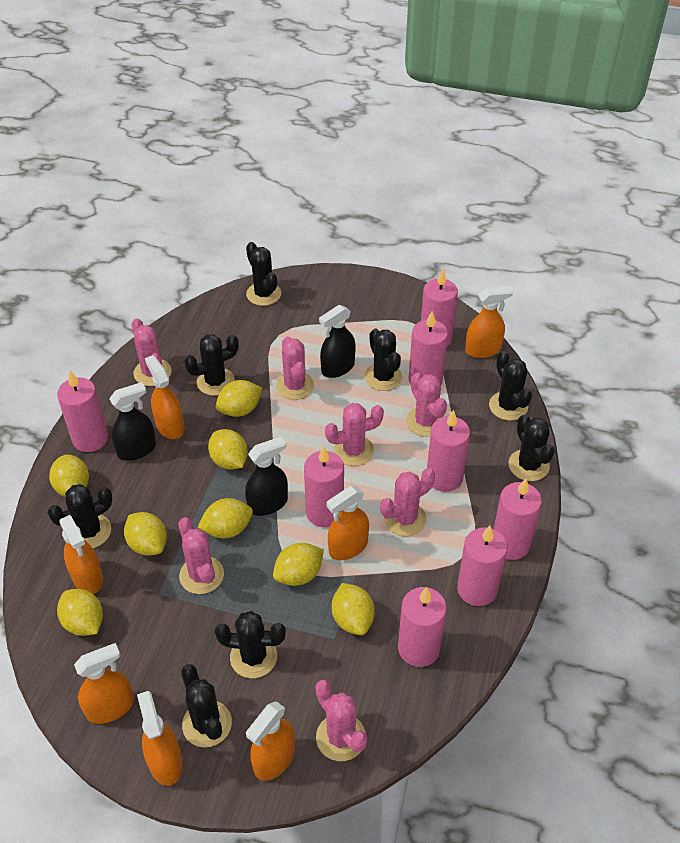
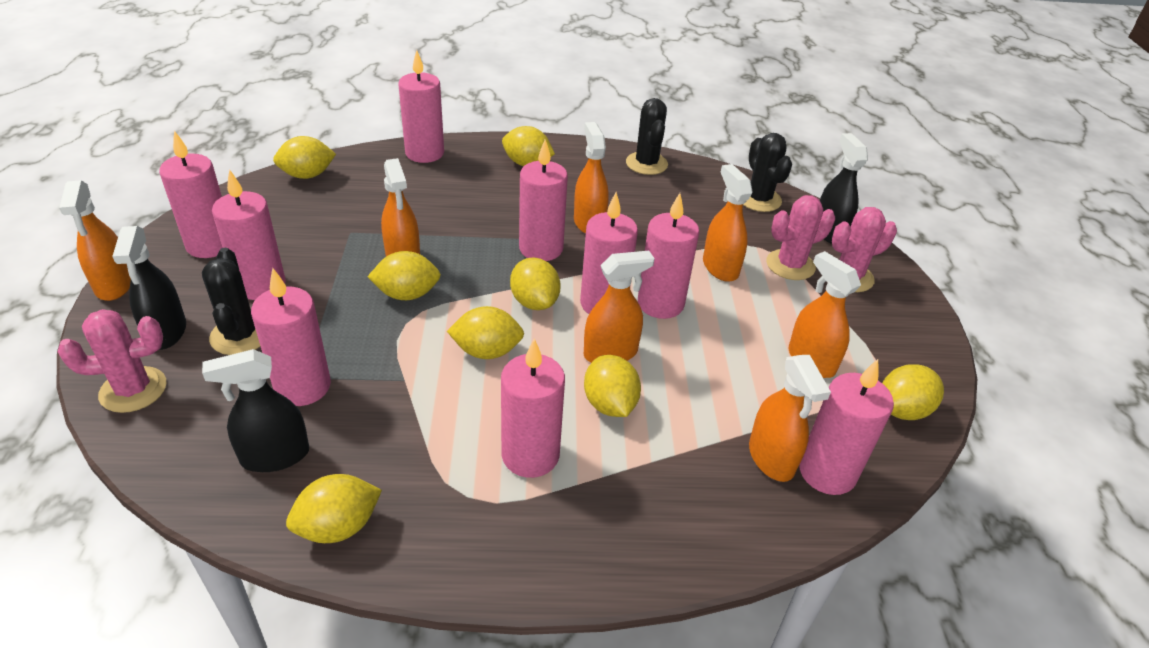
black cactus: [48,484,113,548] [181,664,232,747] [184,334,239,396] [215,611,286,678] [246,242,281,306] [365,329,402,391] [489,351,532,421] [508,414,555,481] = 8 -> [202,248,261,355] [626,98,668,175] [743,133,792,212] = 3
pink cactus: [131,318,171,386] [179,517,224,594] [276,336,314,400] [315,680,367,761] [325,403,384,466] [380,468,435,536] [406,373,447,437] = 7 -> [58,309,167,413] [766,195,835,280] [832,207,897,292] = 3
pink candle: [57,371,108,452] [304,446,344,528] [398,587,447,667] [409,311,448,385] [421,269,458,346] [427,410,470,492] [457,526,508,606] [493,478,542,560] = 8 -> [159,131,223,258] [212,169,286,300] [251,268,331,406] [398,50,444,163] [501,338,565,478] [519,140,568,261] [580,192,638,314] [638,193,699,319] [799,359,894,495] = 9

